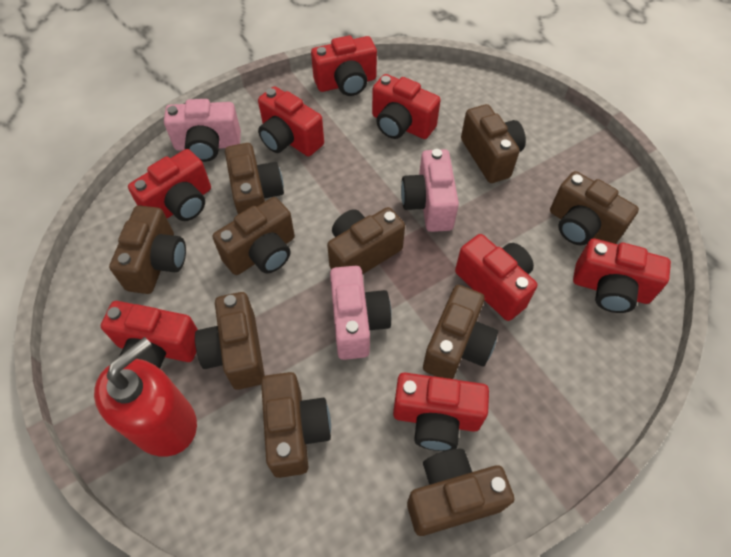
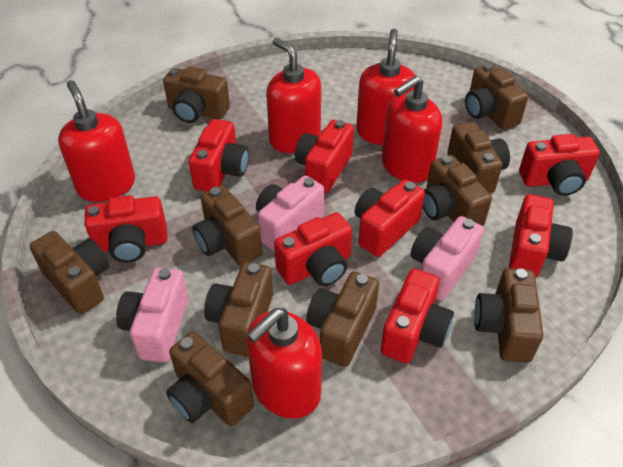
red soap dispenser: [94,337,197,457] = 1 -> [58,80,135,202] [247,308,322,419] [266,38,321,153] [356,29,415,145] [382,76,442,183] = 5

